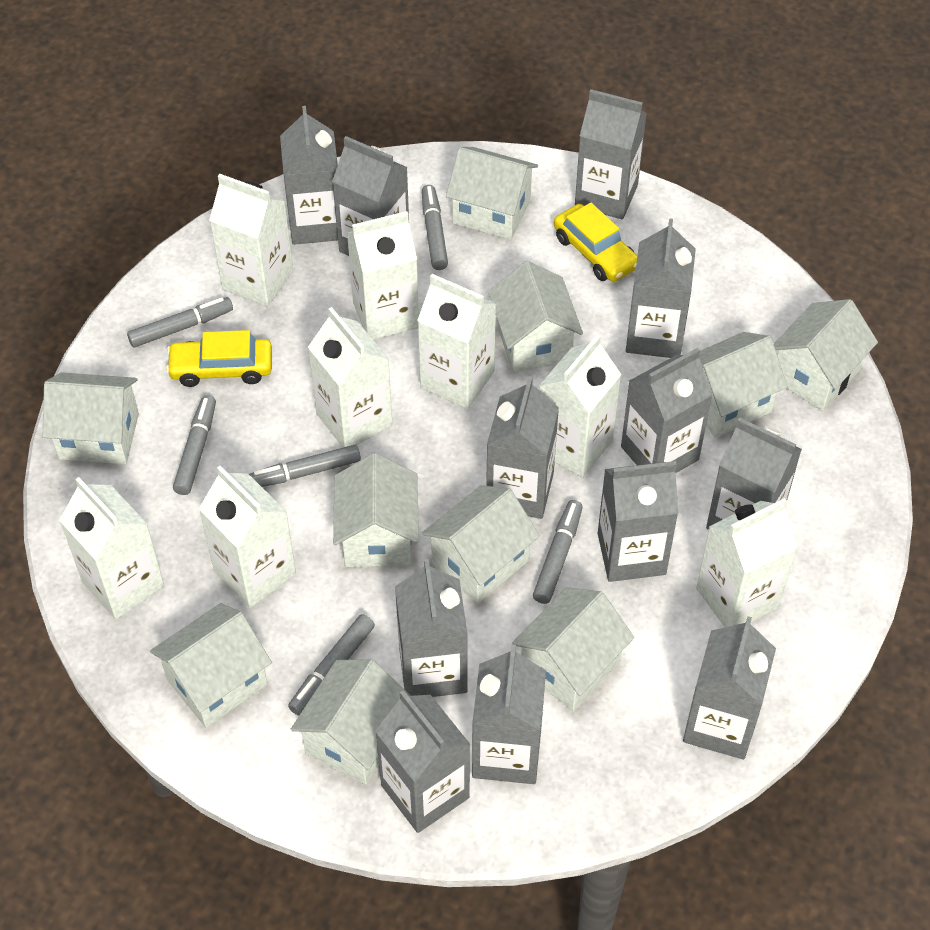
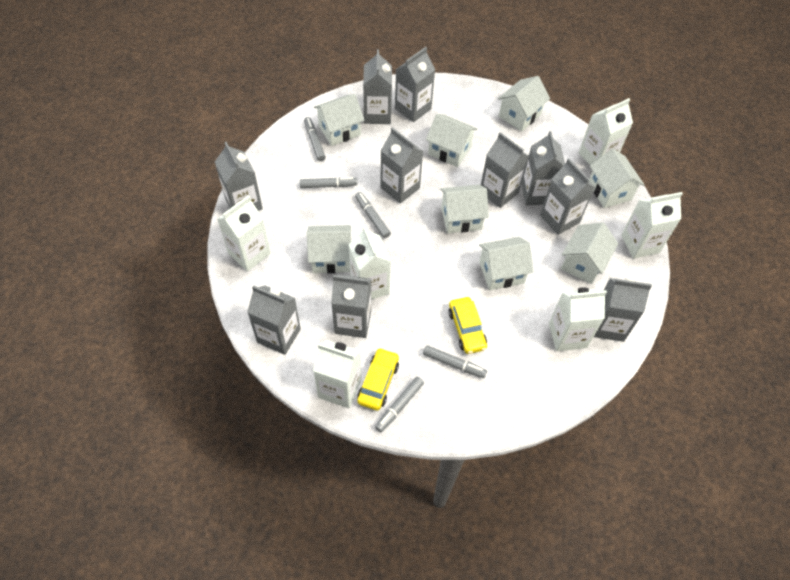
grey carton: [280,106,338,245] [332,136,409,256] [375,690,471,833] [395,559,468,697] [472,645,546,784] [486,376,559,519] [575,89,647,219] [598,461,678,582] [621,348,713,473] [626,218,696,358] [683,616,776,759] [706,417,802,530] = 12 -> [215,142,263,211] [247,285,301,355] [331,274,371,338] [363,50,392,124] [380,127,423,203] [395,47,435,122] [481,132,529,208] [521,131,565,205] [540,158,595,235] [594,277,652,342] = 10
grey marker: [127,297,233,348] [173,395,216,495] [249,445,361,487] [288,614,375,715] [422,185,448,270] [533,500,583,604] = 6 -> [300,177,357,188] [304,117,326,161] [355,192,391,238] [375,377,424,432] [423,345,487,378] = 5
white carton: [59,477,164,620] [199,466,296,608] [209,174,293,307] [308,307,392,447] [347,211,419,340] [417,274,496,409] [539,334,622,478] [696,498,798,627] = 8 -> [217,195,271,271] [313,340,361,408] [349,226,391,299] [549,287,607,351] [579,98,633,165] [621,192,683,259] = 6
white house: [43,372,139,464] [150,603,272,727] [291,659,411,785] [333,453,419,567] [422,485,540,604] [446,147,538,240] [488,261,583,373] [512,587,634,711] [699,332,788,438] [774,299,878,411] = 10 -> [307,225,351,273] [314,94,364,146] [426,114,478,167] [440,185,489,233] [479,237,533,290] [498,76,550,131] [561,222,618,284] [589,149,644,208] = 8

